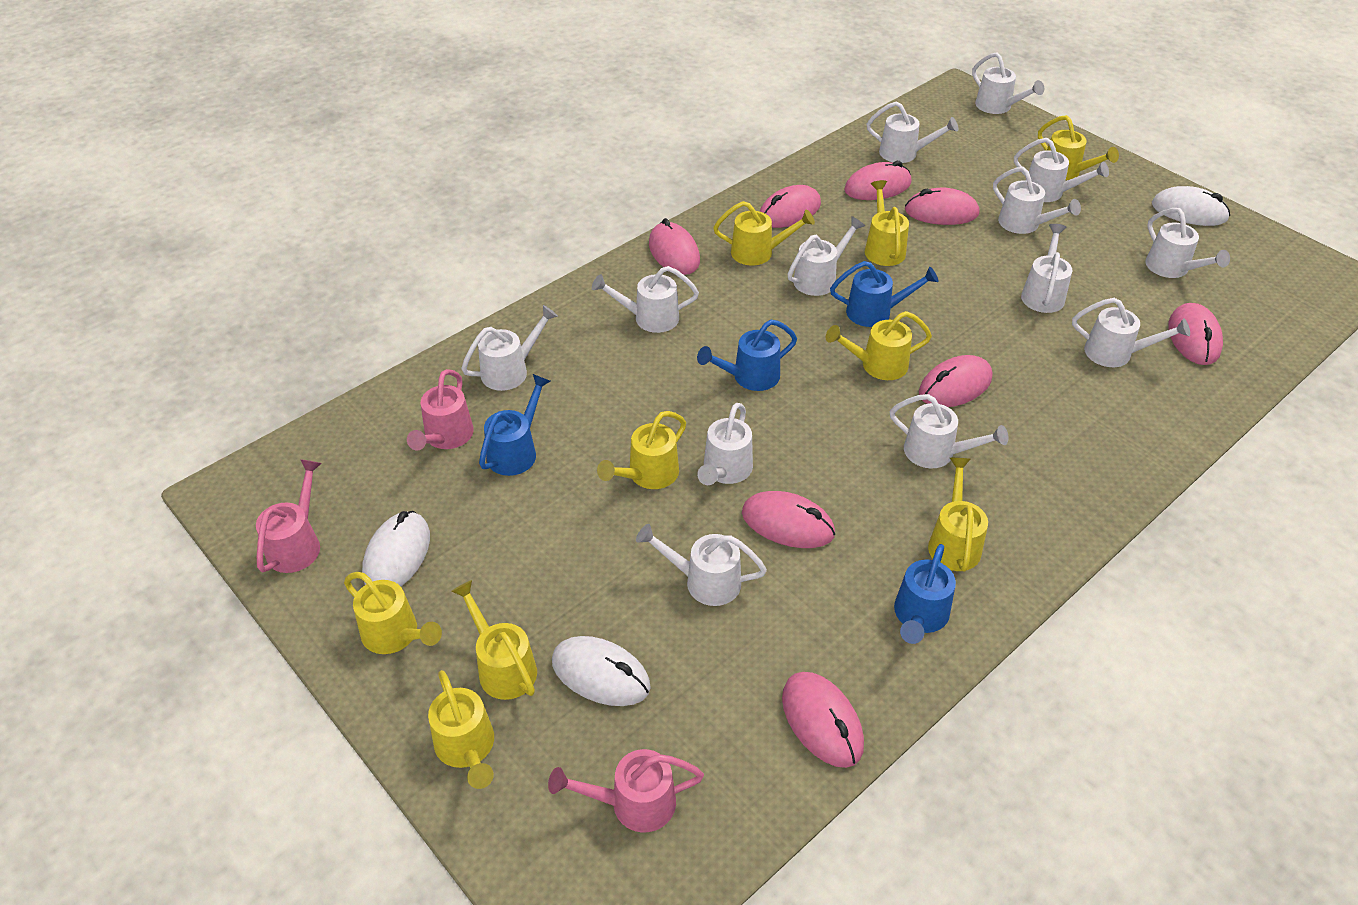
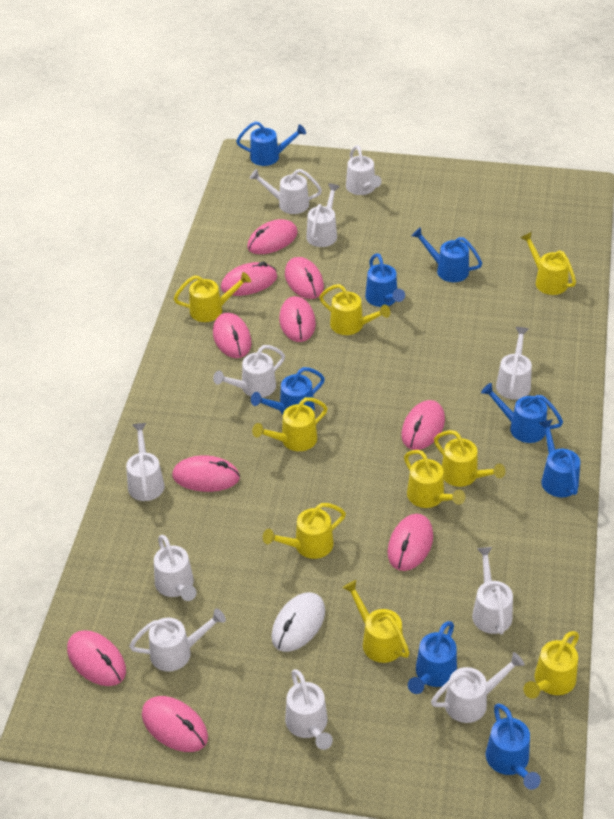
blue watering can: [479,374,550,476] [697,319,797,391] [830,261,939,327] [894,544,956,644] = 4 -> [236,121,306,166] [251,367,325,415] [365,253,405,307] [408,621,457,694] [412,227,482,282] [481,383,563,443] [486,704,541,790] [538,419,580,497] = 8
pink mouse: [649,218,700,275] [742,491,835,548] [760,185,821,228] [782,672,864,768] [844,161,911,200] [905,188,979,225] [919,355,992,407] [1168,303,1223,365] = 8 -> [67,630,126,686] [142,696,208,752] [172,455,240,492] [213,313,251,358] [221,262,277,296] [247,219,298,254] [279,296,316,342] [285,257,324,299] [388,514,433,571] [401,400,445,450] = 10
pink watering can: [256,459,322,573] [407,369,474,450] [548,749,704,832] = 3 -> none = 0
white mouse: [362,511,430,587] [552,636,651,706] [1152,186,1230,226] = 3 -> [271,592,325,652] = 1
white watering can: [461,305,558,391] [592,266,699,333] [636,524,767,606] [697,403,753,485] [787,216,865,296] [867,102,958,163] [890,394,1009,468] [972,52,1044,114] [993,167,1081,234] [1014,138,1109,202] [1021,224,1072,313] [1072,298,1190,367] [1145,208,1230,278] = 13 -> [126,423,165,501] [129,609,226,671] [154,535,196,601] [213,345,285,398] [250,169,322,214] [285,669,333,750] [306,183,340,247] [346,145,382,195] [431,652,525,723] [472,547,513,635] [496,327,532,400] = 11

